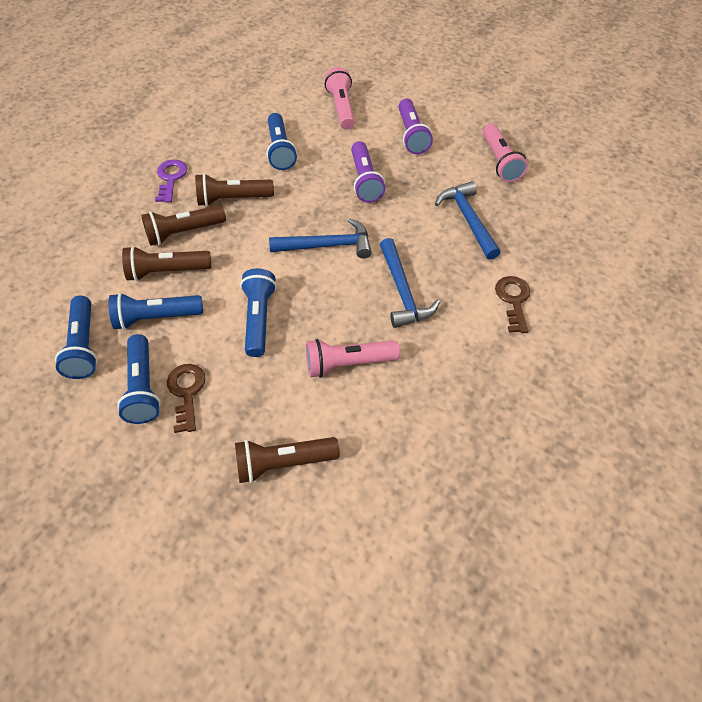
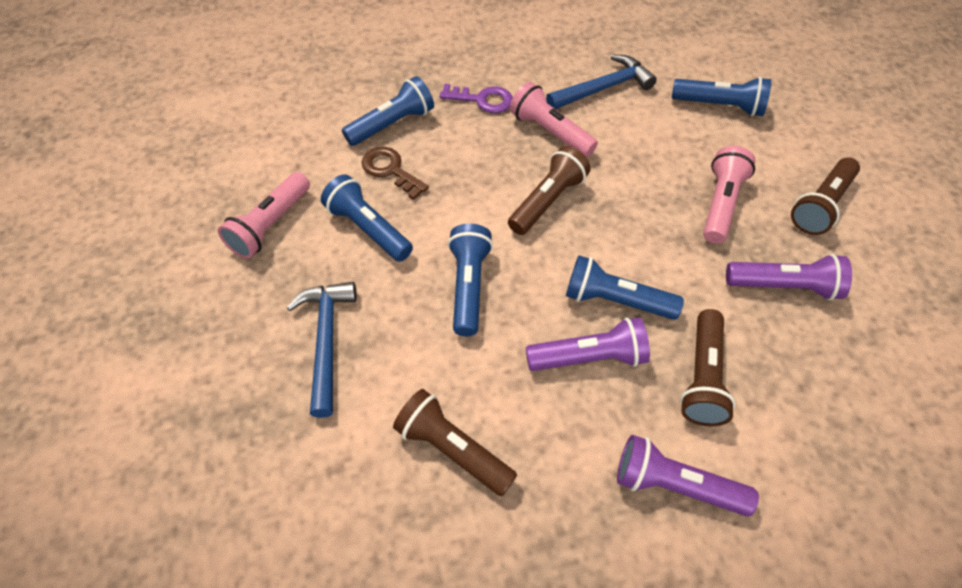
blue hammer: [269,218,372,259] [380,238,440,328] [435,181,501,260] = 3 -> [286,282,357,418] [546,55,657,109] = 2
brown key: [167,364,206,433] [495,276,530,333] = 2 -> [362,147,429,200] = 1
purple flashlight: [351,141,386,203] [398,99,433,154] = 2 -> [526,317,650,371] [617,435,759,516] [726,254,852,300] = 3

